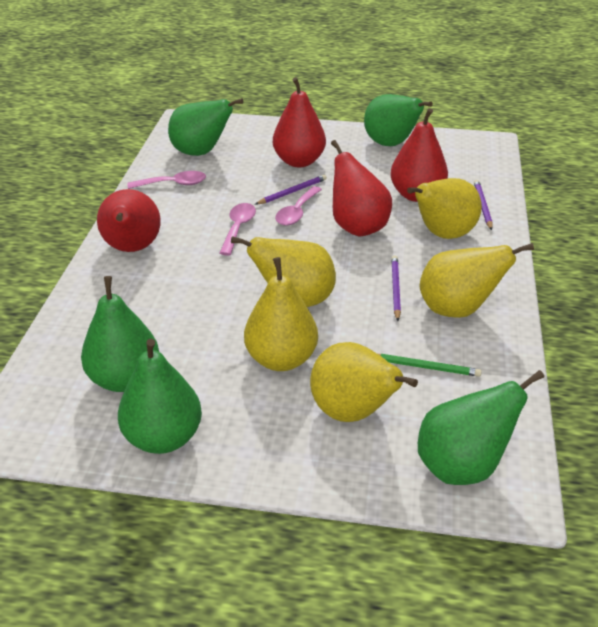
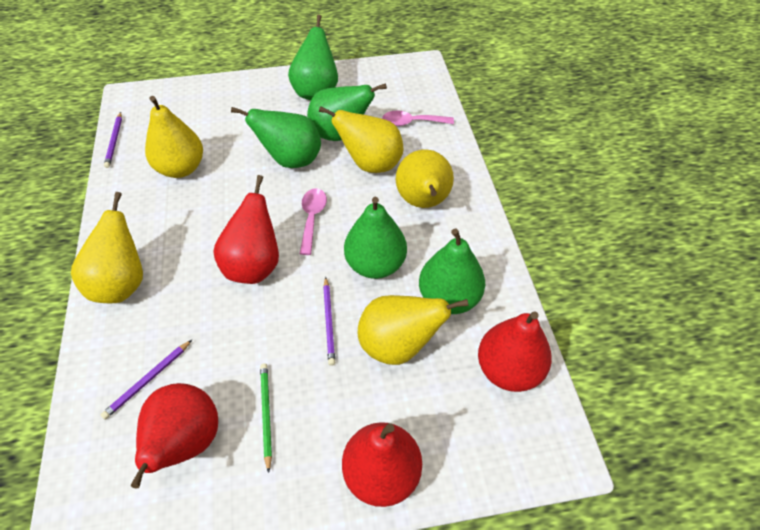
pink spoon: [128,171,206,189] [220,203,256,256] [275,186,322,226] = 3 -> [300,188,327,255] [382,111,454,126] = 2

